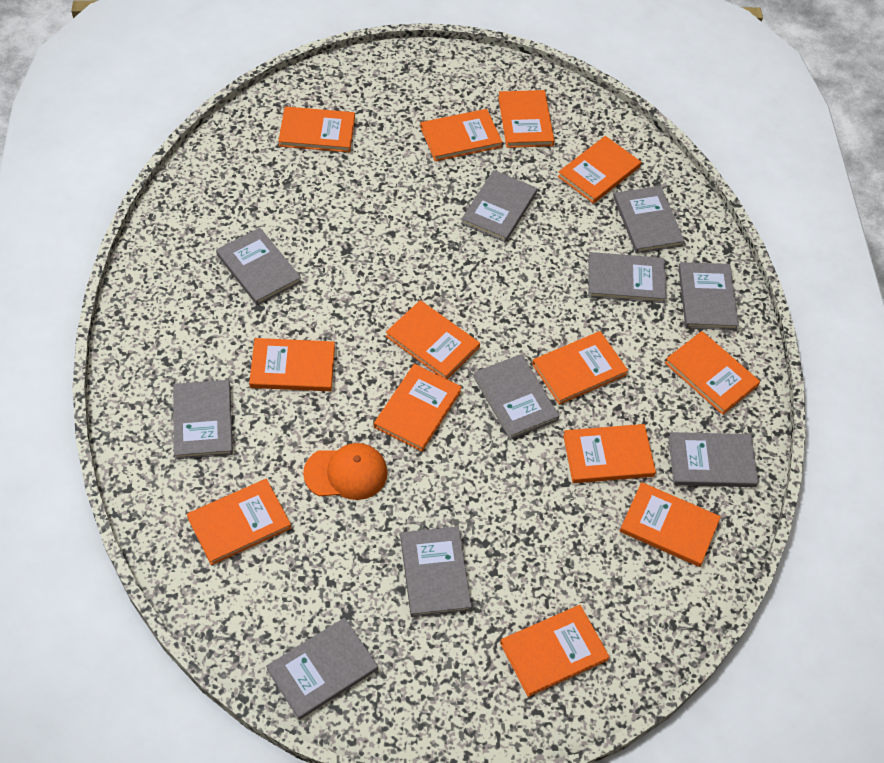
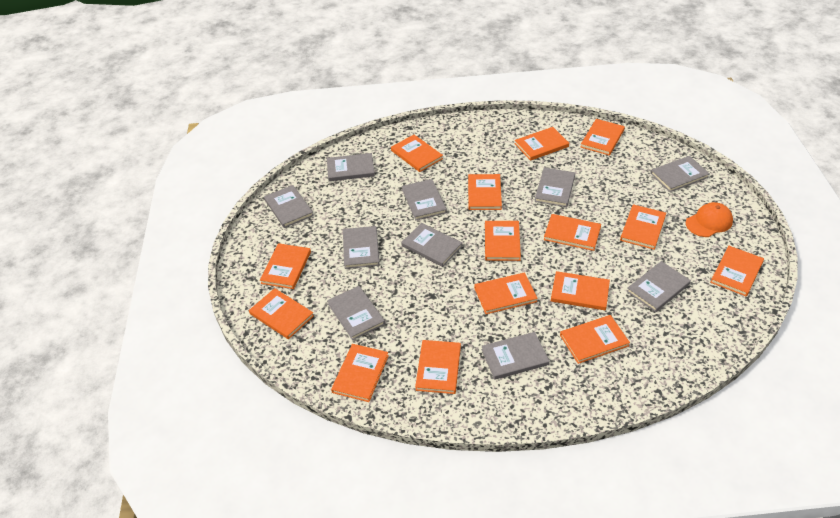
orange book: [187,479,291,565] [249,338,335,391] [278,107,355,152] [374,364,462,452] [386,300,480,379] [420,109,502,161] [498,90,555,148] [500,605,610,697] [532,331,628,405] [558,136,641,204] [563,424,656,483] [620,482,721,567] [665,331,760,415] = 13 -> [249,288,314,339] [260,243,311,289] [331,344,389,402] [391,135,443,172] [415,340,461,394] [468,174,502,210] [474,272,538,314] [485,221,521,261] [515,127,569,161] [544,214,601,251] [551,271,610,310] [560,315,630,364] [581,119,625,156] [620,204,666,250] [710,246,764,297] = 15

